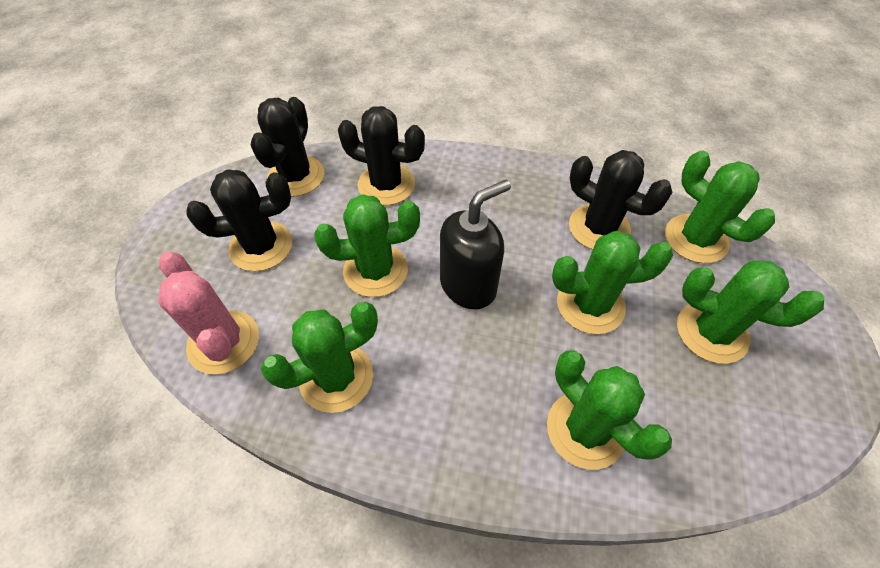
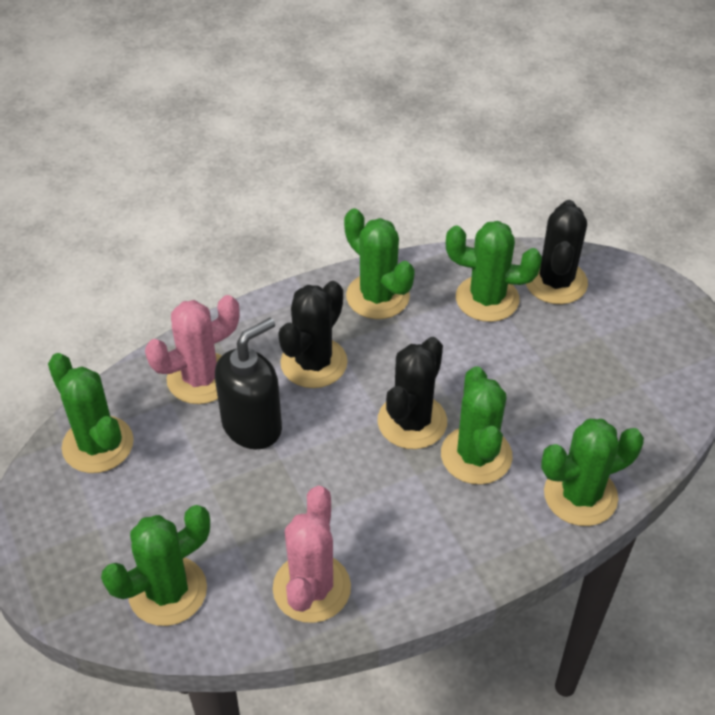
black cactus: [187,169,292,271] [251,97,324,197] [338,106,425,206] [569,150,672,250] = 4 -> [278,281,348,388] [377,337,447,449] [526,200,588,304] = 3
pink cactus: [158,252,259,374] = 1 -> [145,295,239,404] [273,486,351,623] = 2

